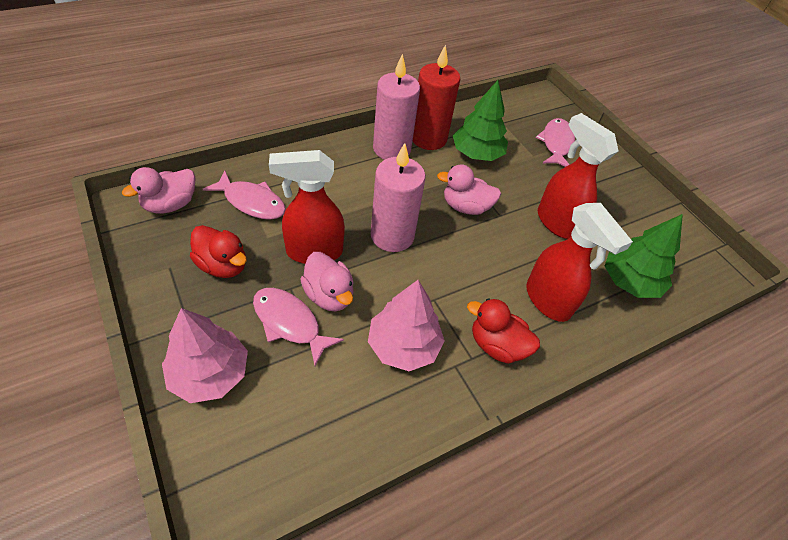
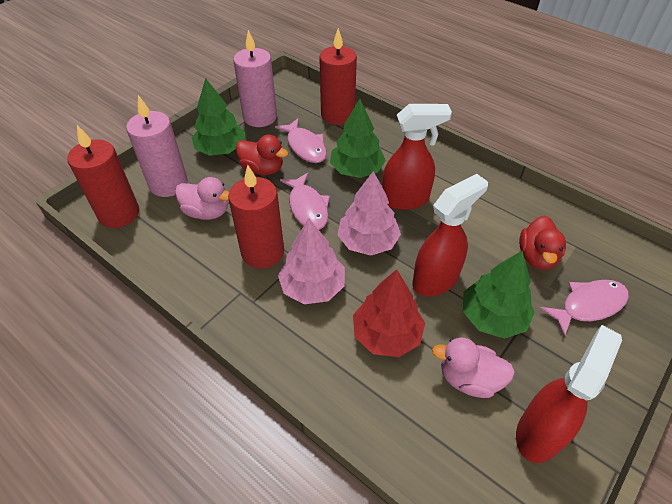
green tree: [453,80,508,161] [605,214,683,298] = 2 -> [192,78,245,156] [330,99,386,178] [463,251,535,339] = 3
pink duck: [122,167,195,214] [300,252,354,311] [437,164,501,215] = 3 -> [175,177,229,220] [432,338,515,398] = 2
red candle: [412,44,460,150] = 1 -> [67,125,139,228] [228,165,284,269] [319,28,357,125] = 3
red tree: none = 0 -> [353,269,425,357] = 1

